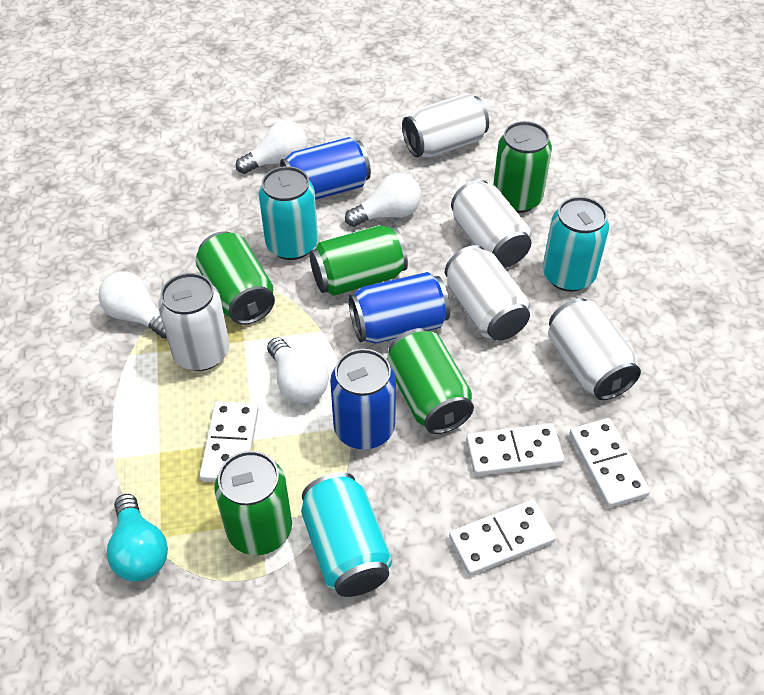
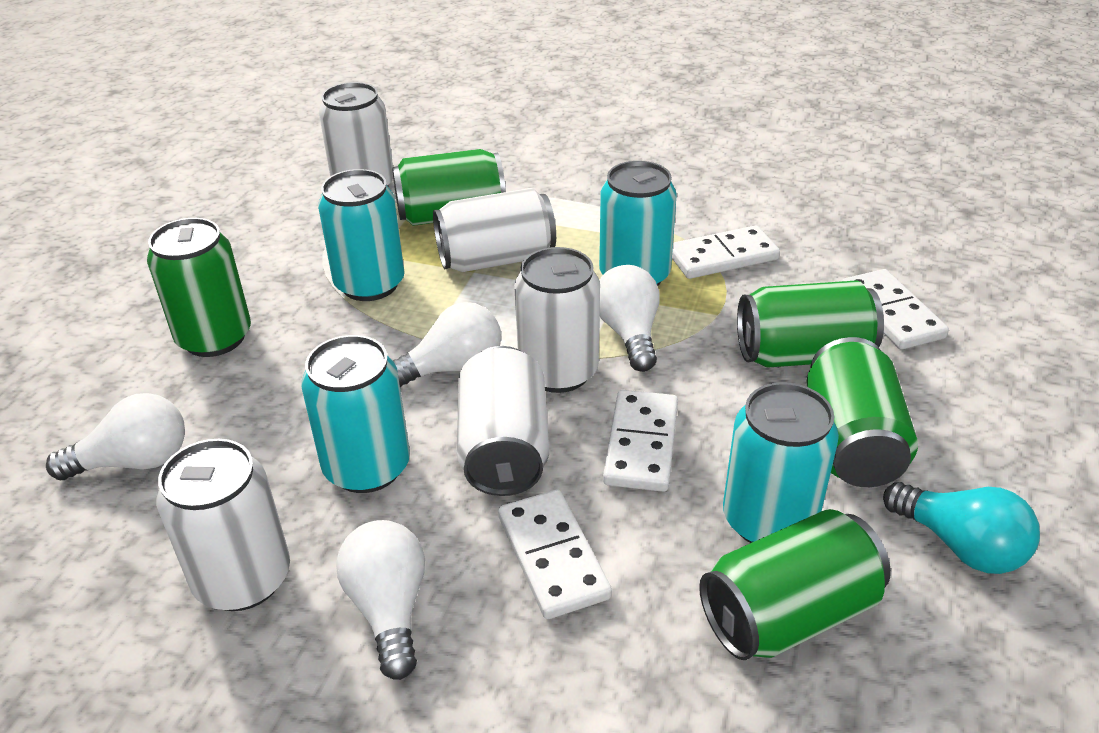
blue can: [280,137,371,200] [330,349,396,449] [348,272,450,343] = 3 -> none = 0
turquoise can: [259,166,318,260] [301,472,392,597] [543,197,609,292] = 3 -> [302,335,410,493] [318,169,405,301] [599,161,677,286] [723,382,839,543] = 4

